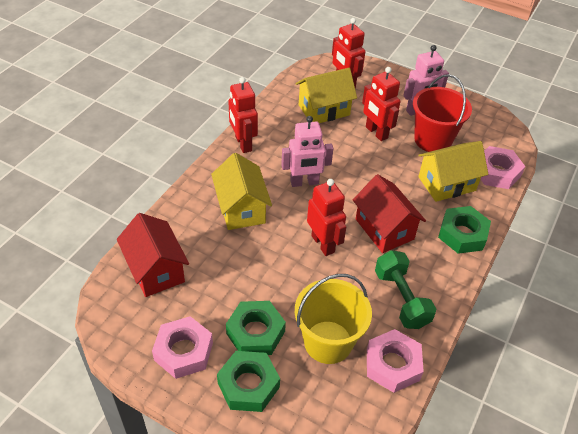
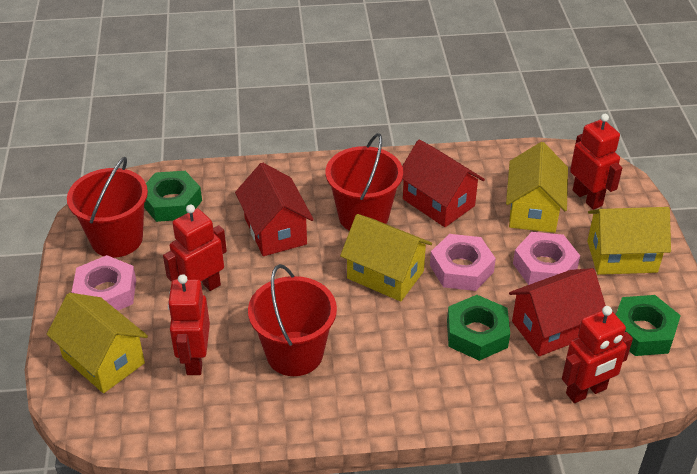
green dumbbell: [375,250,436,329] = 1 -> none = 0
pink robot: [281,116,333,187] [403,45,449,116] = 2 -> none = 0
red bucket: [413,74,472,152] = 1 -> [67,157,148,258] [248,264,337,376] [326,133,403,231] = 3
red house: [117,213,189,297] [353,174,426,253] = 2 -> [235,163,314,256] [402,140,485,227] [509,268,606,356] = 3
yellow bucket: [295,274,372,364] = 1 -> none = 0
yellow house: [211,153,272,230] [296,68,357,123] [418,141,488,202] = 3 -> [47,293,148,393] [340,214,432,302] [506,142,568,233] [587,207,671,275] = 4

